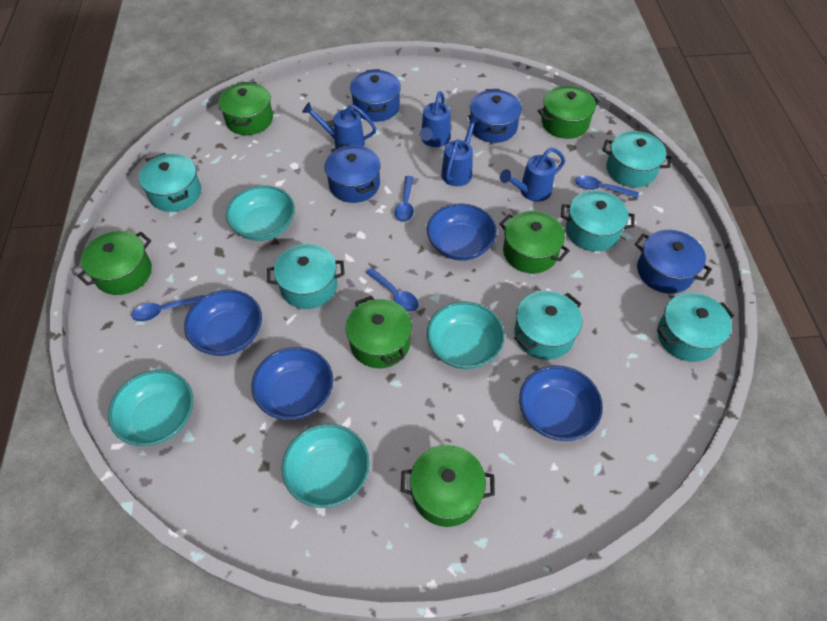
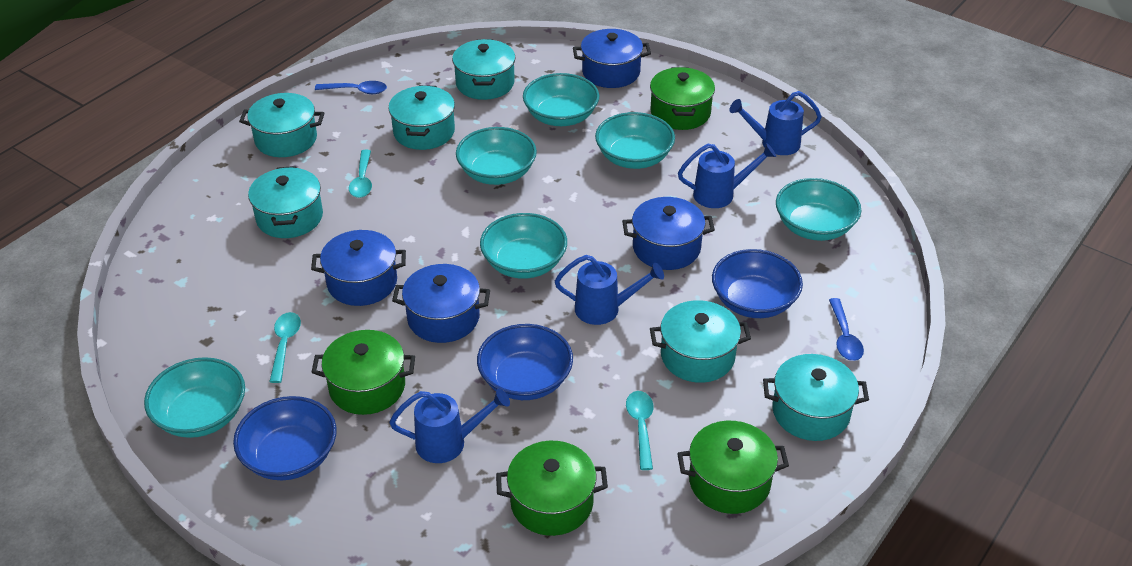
blue bowl: [184,290,262,356] [251,347,333,420] [427,203,497,261] [519,365,603,441] = 4 -> [233,396,337,480] [477,324,573,400] [712,249,803,318] = 3
blue spoon: [132,295,204,321] [366,268,419,312] [395,176,414,222] [575,175,639,198] = 4 -> [315,81,387,94] [829,298,864,361] = 2
green pot: [77,231,152,295] [218,82,273,135] [346,296,412,368] [401,445,495,527] [499,211,570,273] [538,86,600,139] = 6 -> [311,330,415,415] [496,441,608,536] [650,67,715,130] [677,421,789,514] = 4
turquoise bowl: [108,370,193,446] [226,186,295,241] [282,424,370,508] [427,301,505,369] = 4 -> [144,357,245,438] [456,127,537,185] [480,213,567,279] [523,73,599,126] [595,112,675,169] [776,178,861,241] = 6
turquoise spoon: none = 0 -> [269,312,301,383] [349,150,372,198] [626,391,654,470] = 3

